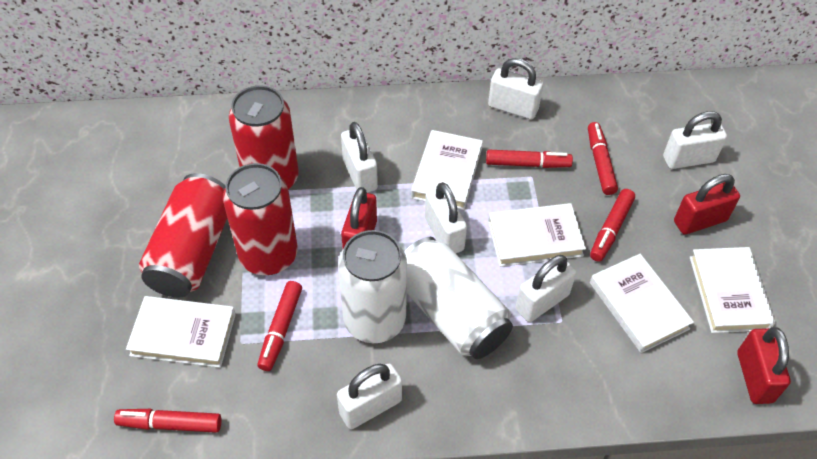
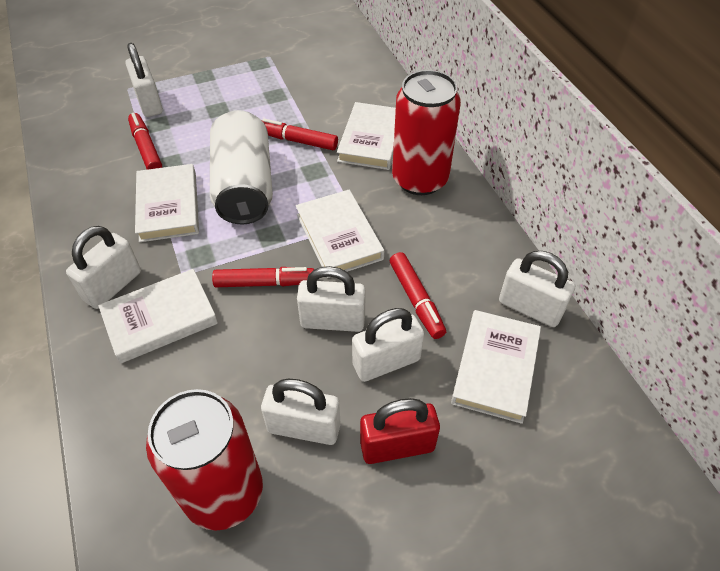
red can: [139,173,227,297] [223,163,298,275] [229,86,299,189] = 3 -> [146,389,263,531] [392,70,461,195] = 2
red marker: [114,409,221,433] [257,281,302,371] [486,150,573,168] [588,122,618,195] [590,189,635,262] = 5 -> [128,113,162,170] [212,267,314,287] [262,118,338,150] [390,252,446,339] = 4
red padlock: [341,187,377,249] [674,174,740,235] [737,327,791,404] = 3 -> [360,398,440,464] = 1
white can: [338,230,407,343] [404,237,513,359] = 2 -> [210,110,273,224] = 1

